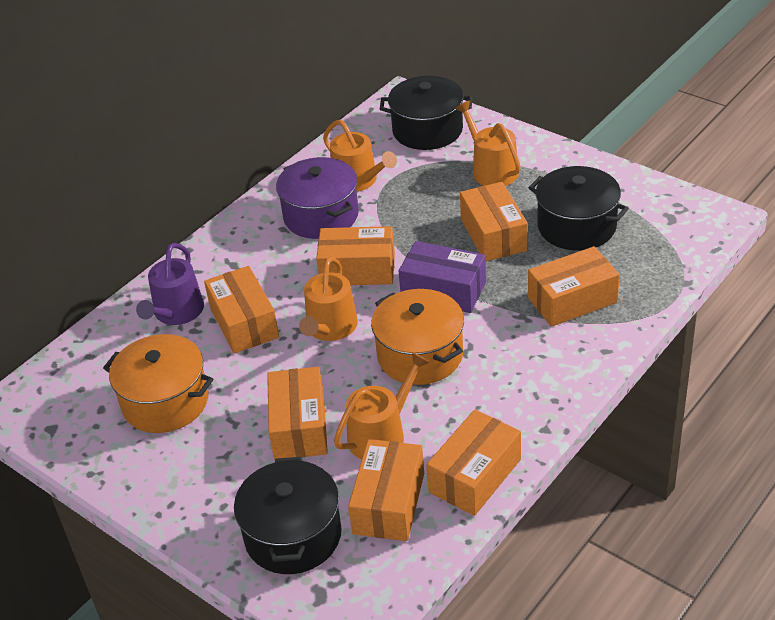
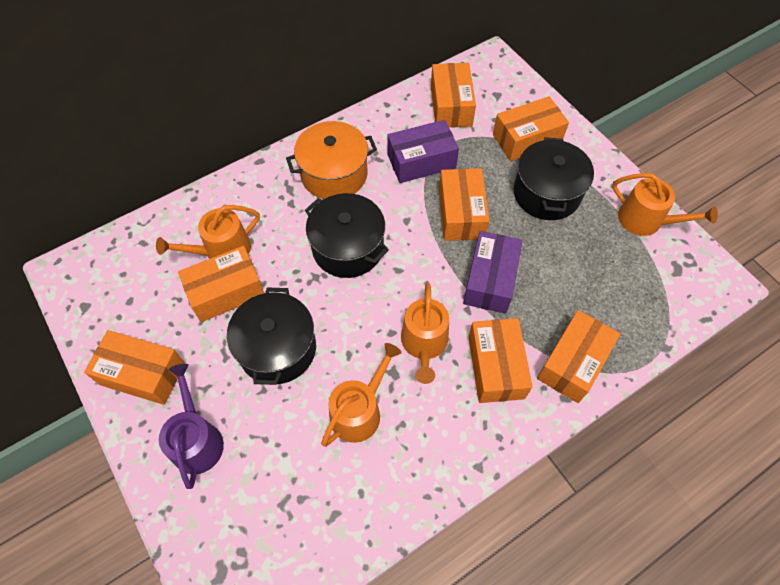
orange pot: [103,334,213,433] [371,289,464,385] = 2 -> [286,121,377,199] = 1
purple box: [399,241,486,313] = 1 -> [387,120,459,183] [463,231,523,314] = 2
purple pot: [276,157,359,239] = 1 -> none = 0

